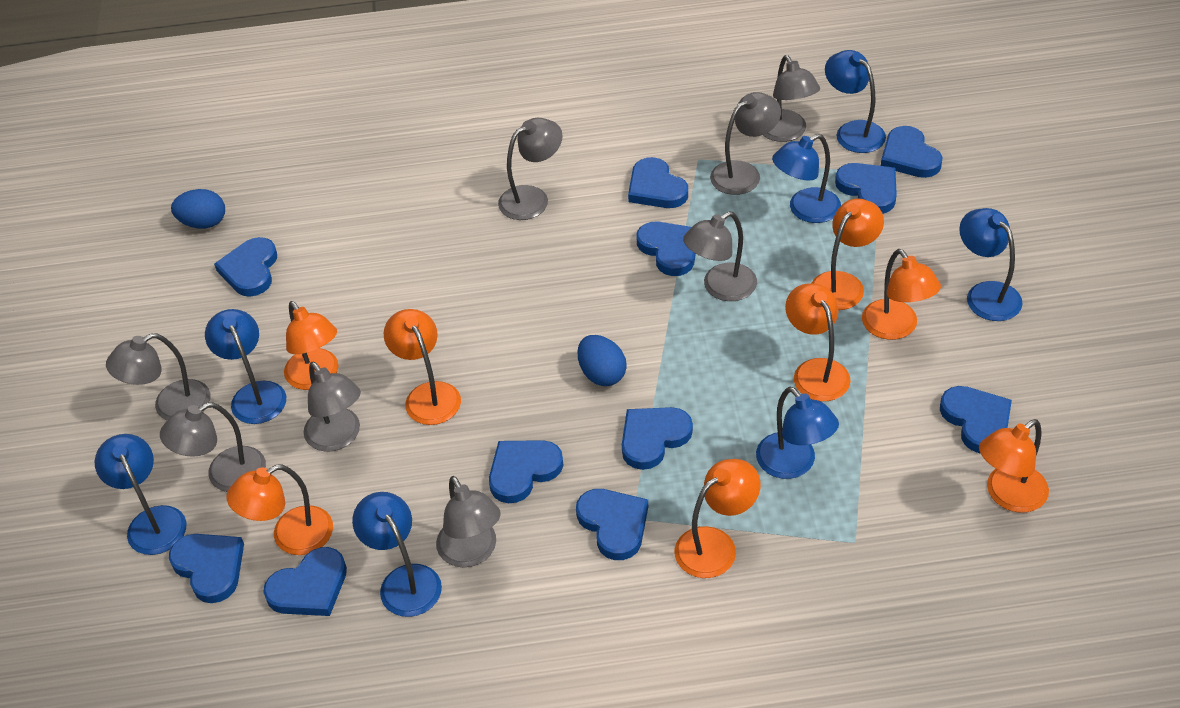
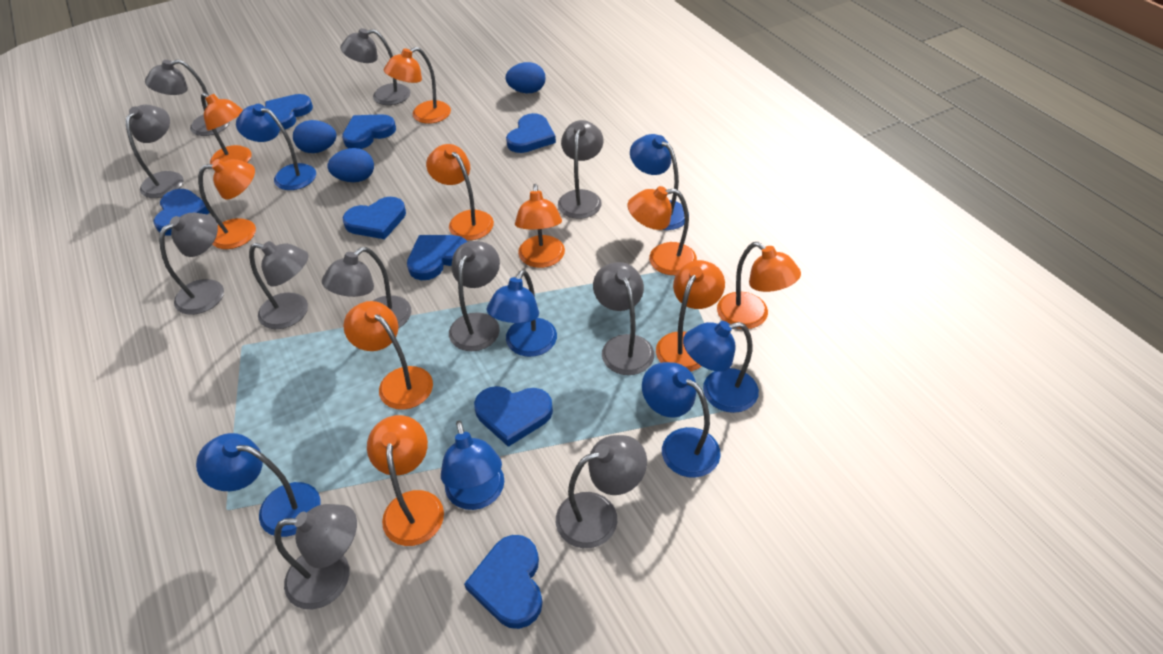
blue egg: [171,189,225,229] [578,335,627,386] = 2 -> [293,120,337,153] [327,148,374,182] [505,62,546,93] = 3
blue heart: [169,534,244,603] [214,237,277,297] [263,547,347,616] [489,440,564,503] [576,489,648,560] [622,407,693,470] [628,157,688,208] [637,222,696,276] [835,163,897,214] [881,126,942,178] [940,386,1012,453] = 11 -> [154,189,210,235] [265,94,313,129] [342,114,396,149] [343,197,406,239] [407,235,467,280] [464,535,542,629] [474,386,553,447] [506,113,556,153] = 8
grey lamp: [106,333,210,420] [160,402,266,492] [303,362,361,452] [436,476,501,567] [498,118,563,220] [683,212,757,301] [710,92,781,195] [763,55,820,142] = 8 -> [125,105,184,198] [145,60,230,136] [159,213,224,315] [249,241,309,329] [274,504,357,609] [322,247,411,328] [340,28,410,105] [449,241,500,351] [556,435,647,548] [558,120,603,219] [593,262,654,375] = 11
orange lamp: [226,464,333,555] [284,301,338,390] [384,309,461,425] [674,459,761,578] [785,283,851,401] [812,198,884,310] [862,249,941,340] [979,419,1049,513] = 8 -> [198,159,256,249] [201,93,252,164] [343,301,433,410] [367,415,444,546] [384,47,451,124] [426,144,494,240] [515,184,565,268] [628,186,697,275] [656,260,725,372] [717,242,801,329] = 10

